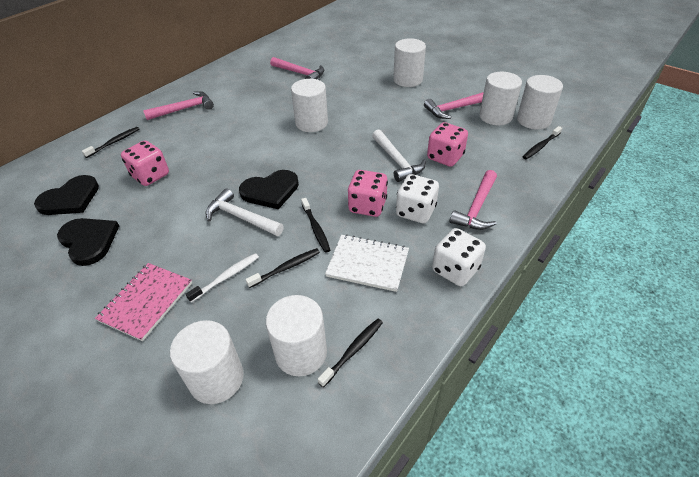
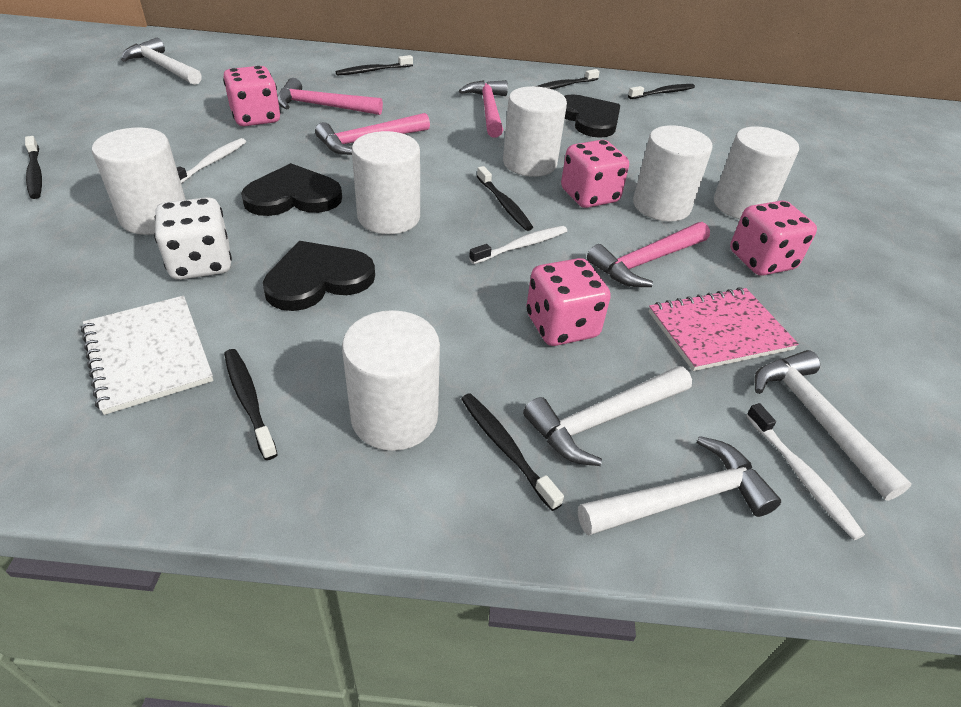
black toothbrush: [82,127,139,158] [245,248,320,288] [301,198,330,253] [318,319,383,387] [523,126,562,160] = 5 -> [25,136,42,199] [224,349,278,460] [336,55,413,76] [461,393,564,511] [477,166,533,231] [536,69,600,89] [628,84,695,99] = 7
pink dice: [121,141,169,186] [348,170,388,217] [427,122,468,167] = 3 -> [223,66,281,126] [526,258,611,346] [561,140,629,208] [730,200,817,276] = 4
white dice: [396,174,439,223] [432,228,486,286] = 2 -> [154,197,232,280] = 1
white hammer: [206,188,284,236] [372,129,426,182] = 2 -> [121,38,202,85] [523,366,692,466] [578,436,781,536] [754,350,912,501] = 4
white toothbrush: [186,253,259,302] = 1 -> [177,138,246,184] [469,226,567,264] [746,403,865,540] = 3

